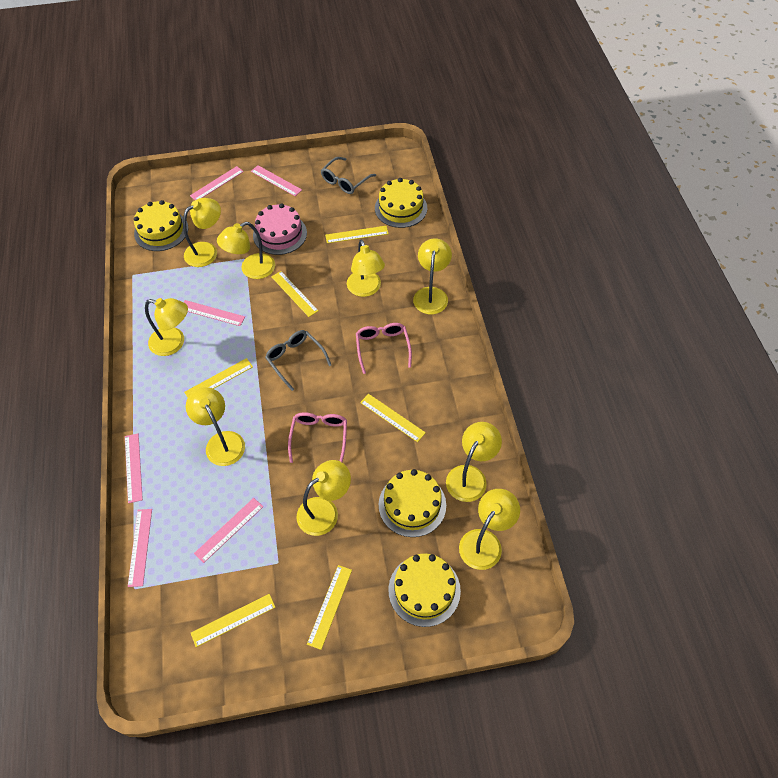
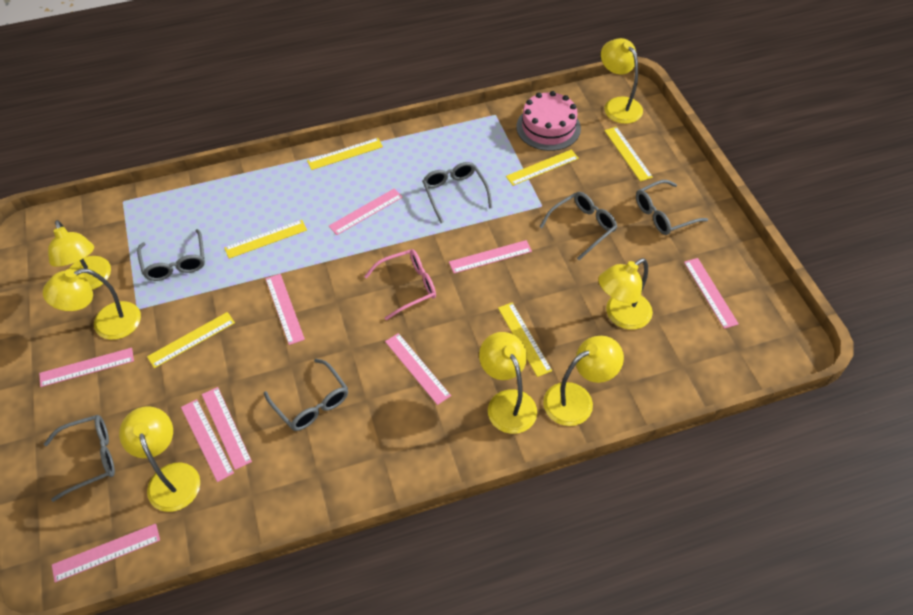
grey glasses: [265,330,331,391] [321,157,376,194] = 2 -> [44,415,115,502] [137,229,205,281] [264,359,348,431] [422,162,492,223] [540,192,617,260] [636,180,708,235] = 6
pink glasses: [288,412,347,463] [356,323,412,374] = 2 -> [364,249,436,320] = 1
pink ruler: [125,434,143,503] [128,509,152,587] [184,300,245,326] [190,166,244,201] [194,498,263,563] [251,165,302,196] = 6 -> [39,348,134,387] [52,524,160,583] [181,399,234,482] [202,387,252,470] [265,274,305,345] [329,189,403,235] [385,333,451,405] [449,240,532,273] [684,258,739,329] = 9
yellow cake: [134,200,188,251] [375,178,427,228] [379,469,446,537] [388,553,461,627] = 4 -> none = 0
yellow lamp: [145,298,188,356] [183,198,221,267] [186,387,245,466] [217,222,275,279] [296,460,351,536] [347,240,385,297] [413,238,452,314] [446,422,502,502] [459,489,520,570] = 9 -> [43,268,141,340] [48,220,111,290] [119,406,200,512] [479,332,537,434] [543,336,624,426] [598,258,653,330] [601,38,643,124] = 7

